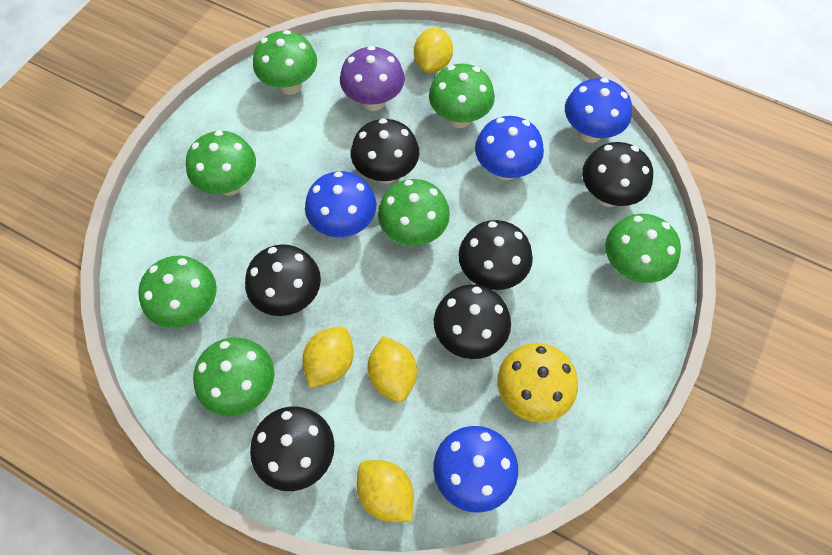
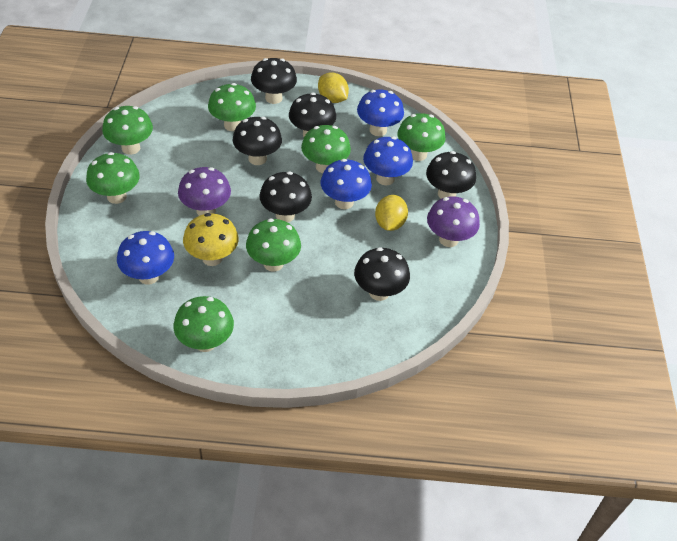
purple mushroom: [340,46,405,111] = 1 -> [178,167,231,216] [427,196,480,247] = 2
yellow lemon: [302,326,354,388] [356,460,414,522] [367,336,417,402] [414,28,453,73] = 4 -> [318,72,349,103] [375,195,408,231] = 2

